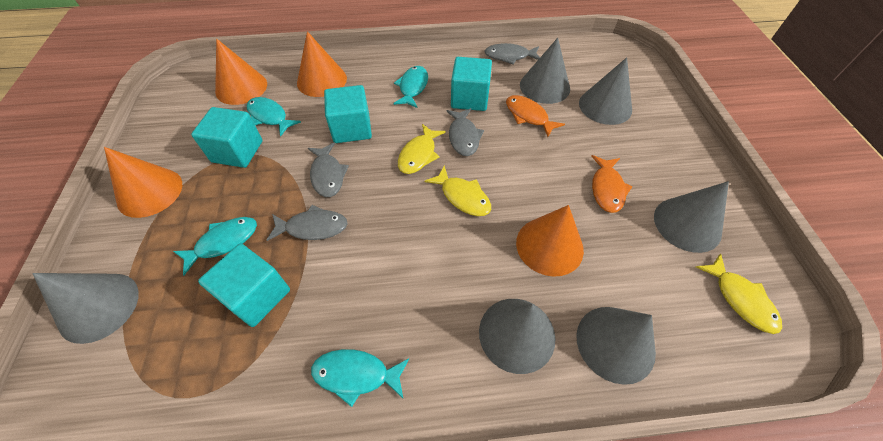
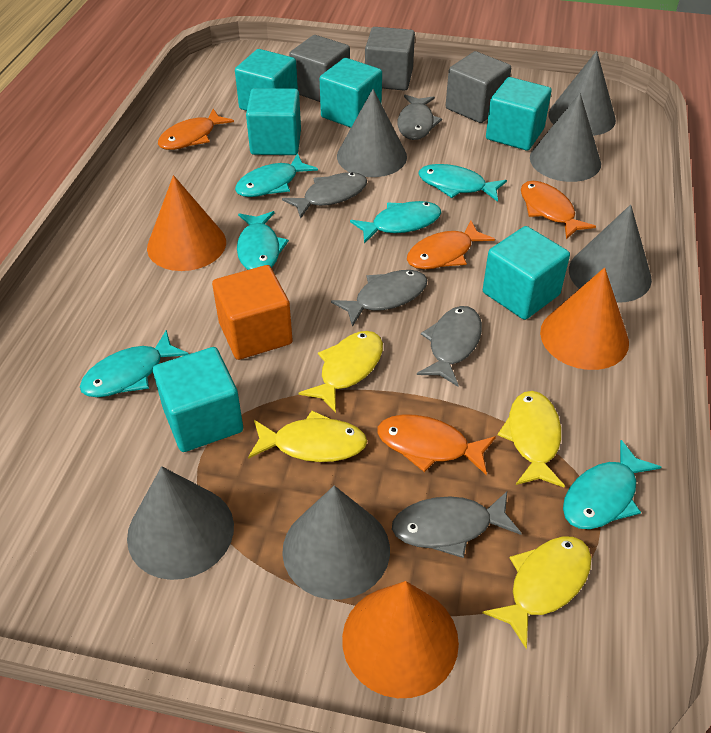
grey cube: none = 0 -> [289,35,350,102] [365,27,415,91] [446,51,511,123] = 3
grey fish: [267,205,348,241] [308,142,349,197] [446,108,484,156] [484,43,540,65] = 4 -> [282,172,367,219] [331,270,427,327] [392,492,522,558] [398,95,442,140] [417,306,482,387] = 5
orange cone: [104,147,182,218] [215,39,267,105] [297,31,347,97] [516,205,584,277] = 4 -> [147,175,226,271] [342,581,459,698] [540,267,629,370] = 3
orange cube: none = 0 -> [212,265,293,360] = 1
orange fish: [506,95,565,137] [591,155,633,213] = 2 -> [158,109,234,150] [377,415,496,475] [407,220,495,269] [521,181,596,239] = 4
turquoise cube: [191,107,263,168] [198,244,290,327] [324,85,372,143] [451,57,492,111] = 4 -> [153,347,243,452] [235,49,298,111] [246,88,301,155] [320,58,382,128] [483,226,570,320] [486,77,552,151] = 6
turquoise fish: [173,217,257,275] [246,97,301,137] [311,349,409,407] [393,66,428,108] = 4 -> [80,330,189,397] [235,153,318,197] [237,211,289,270] [350,201,441,244] [419,164,507,202] [563,440,661,529] = 6
yellow fish: [398,124,446,174] [424,166,491,216] [696,254,782,334] = 3 -> [248,410,367,462] [299,331,383,413] [482,536,591,649] [498,391,565,487] = 4

